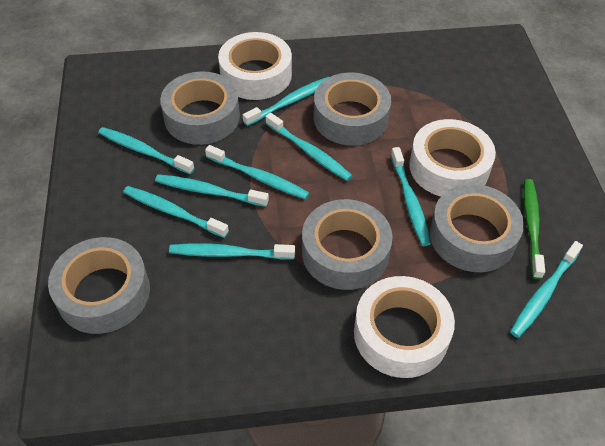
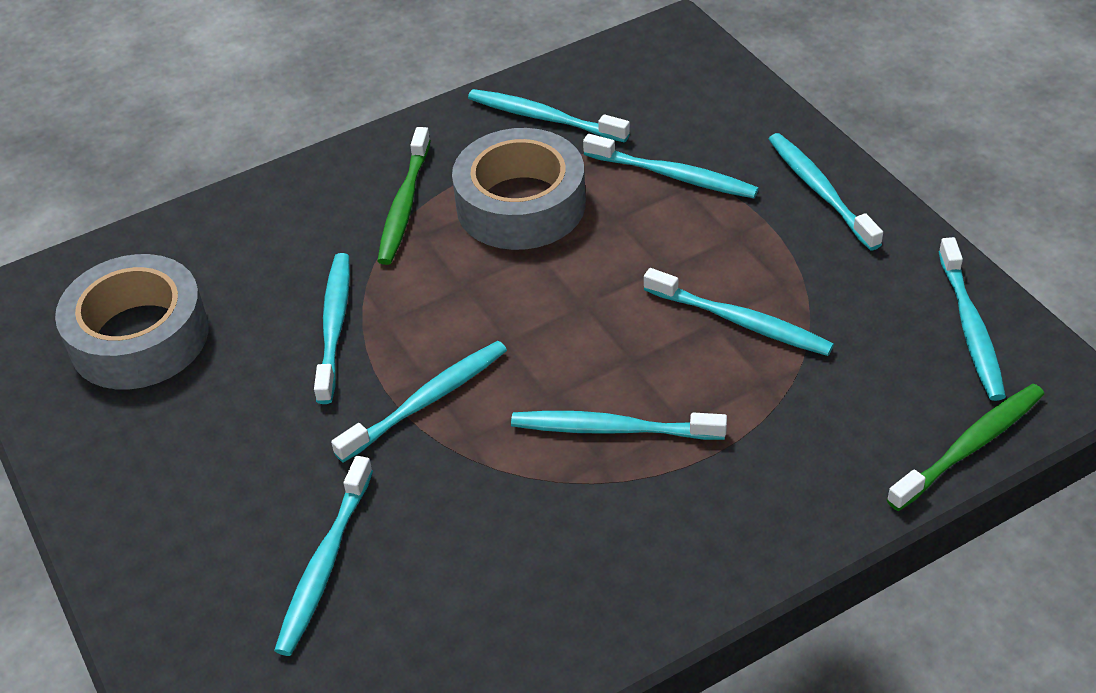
green toothbrush: [524,179,545,280] = 1 -> [377,127,431,265] [887,384,1044,511] = 2
grey tape: [48,237,150,334] [160,71,240,145] [302,199,393,290] [314,73,391,146] [430,184,524,272] = 5 -> [55,254,209,389] [452,128,586,250] = 2
white tape: [218,32,292,100] [354,276,455,378] [409,119,496,197] = 3 -> none = 0

